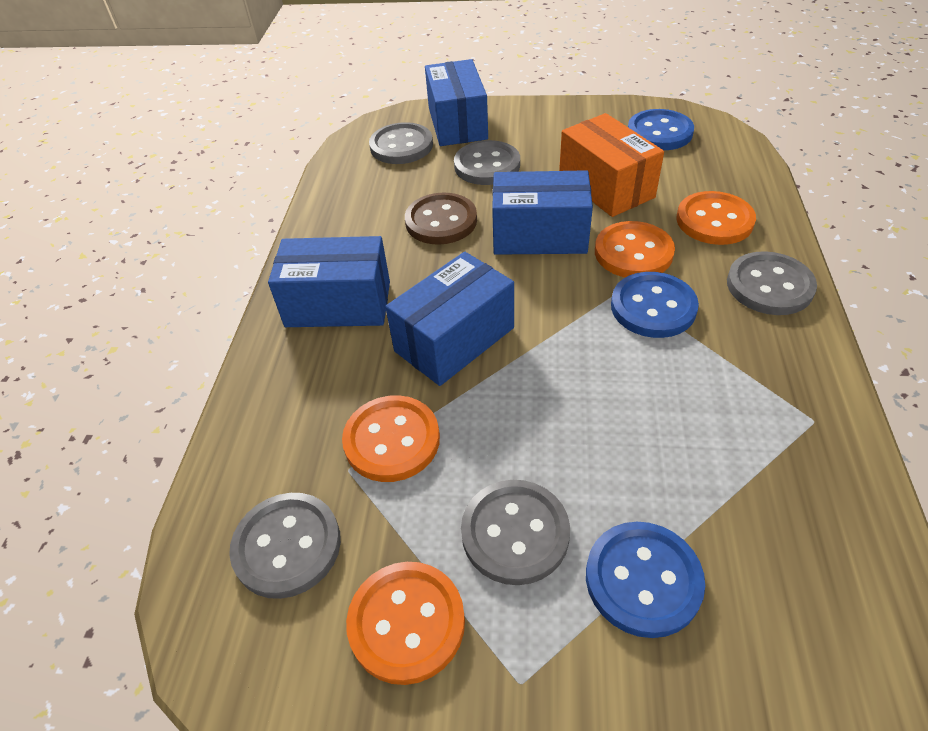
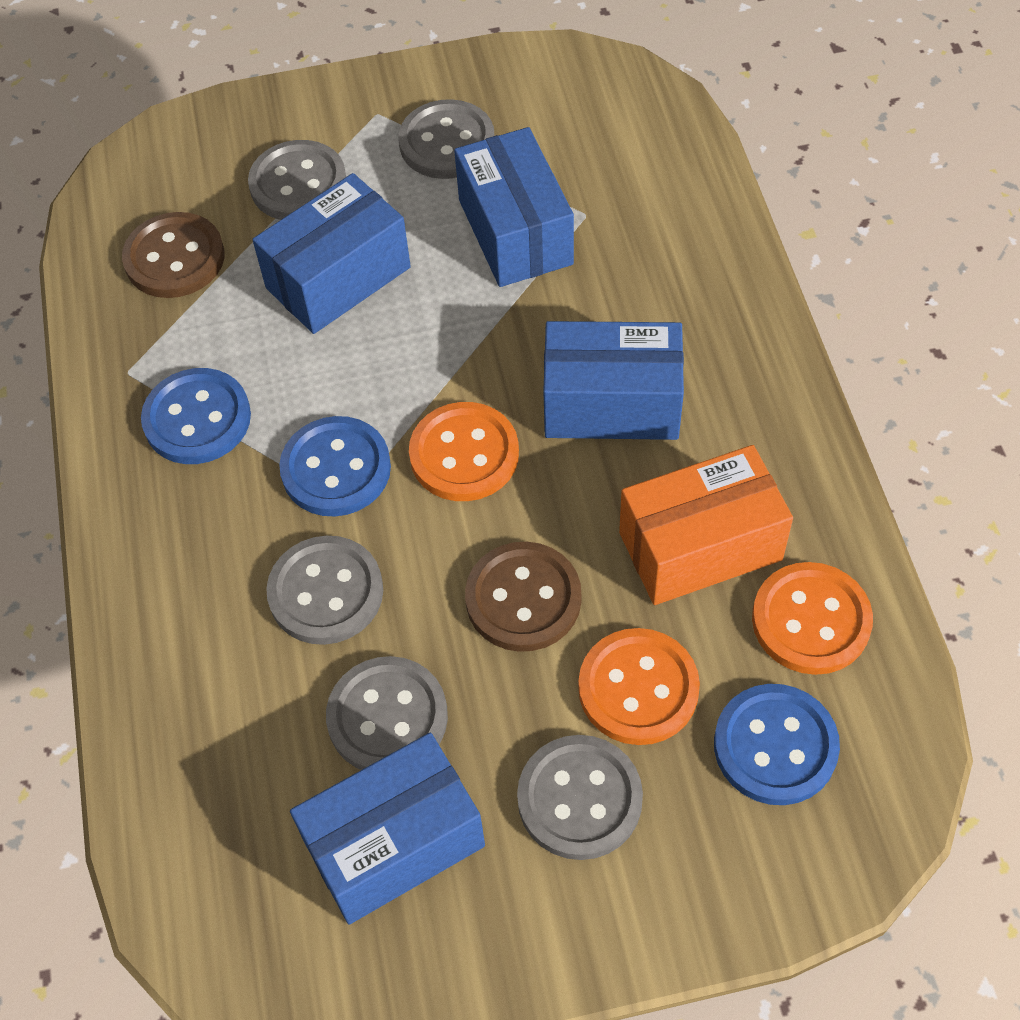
brown button: [405,193,477,245] = 1 -> [122,212,224,298] [465,542,581,652] = 2
orange button: [342,395,440,482] [346,562,465,685] [595,221,675,278] [676,191,756,245] = 4 -> [409,402,519,501] [578,628,700,745] [752,562,873,675] = 3

